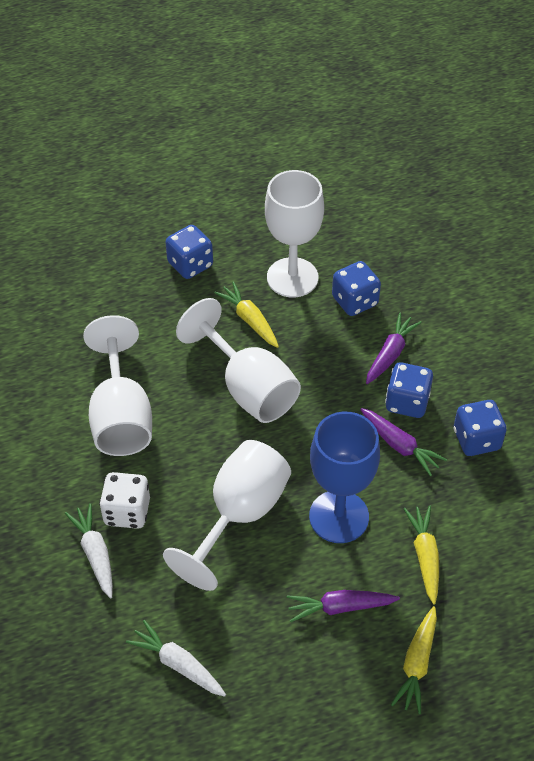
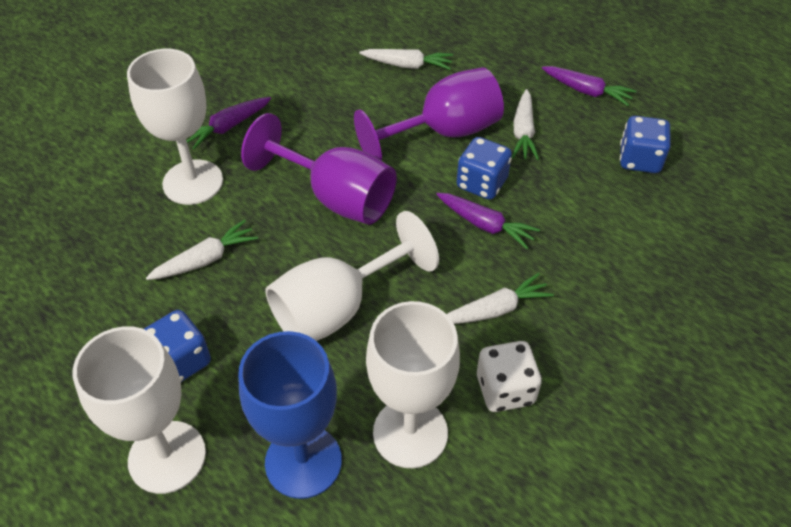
blue dice: [165,225,213,279] [332,261,381,316] [385,362,433,418] [454,400,507,456] = 4 -> [144,310,211,382] [457,137,512,200] [620,116,671,173] = 3
purple goblet: none = 0 -> [241,113,397,225] [354,67,504,161] = 2
white carrot: [65,503,113,599] [126,620,226,697] = 2 -> [146,220,258,280] [359,49,453,70] [447,273,554,324] [512,89,539,160] = 4
yellow carrot: [214,282,279,348] [391,606,437,714] [404,505,439,605] = 3 -> none = 0

